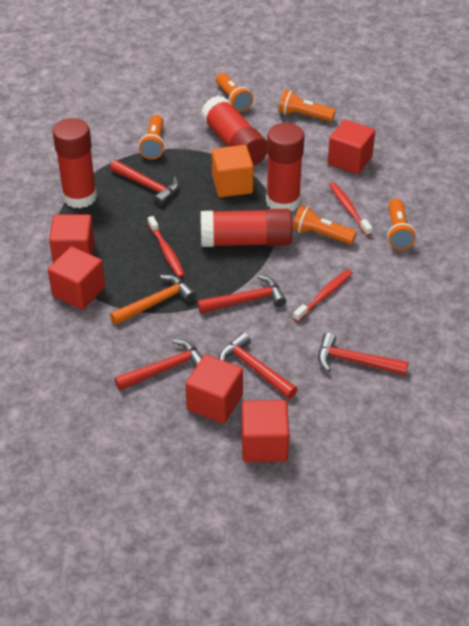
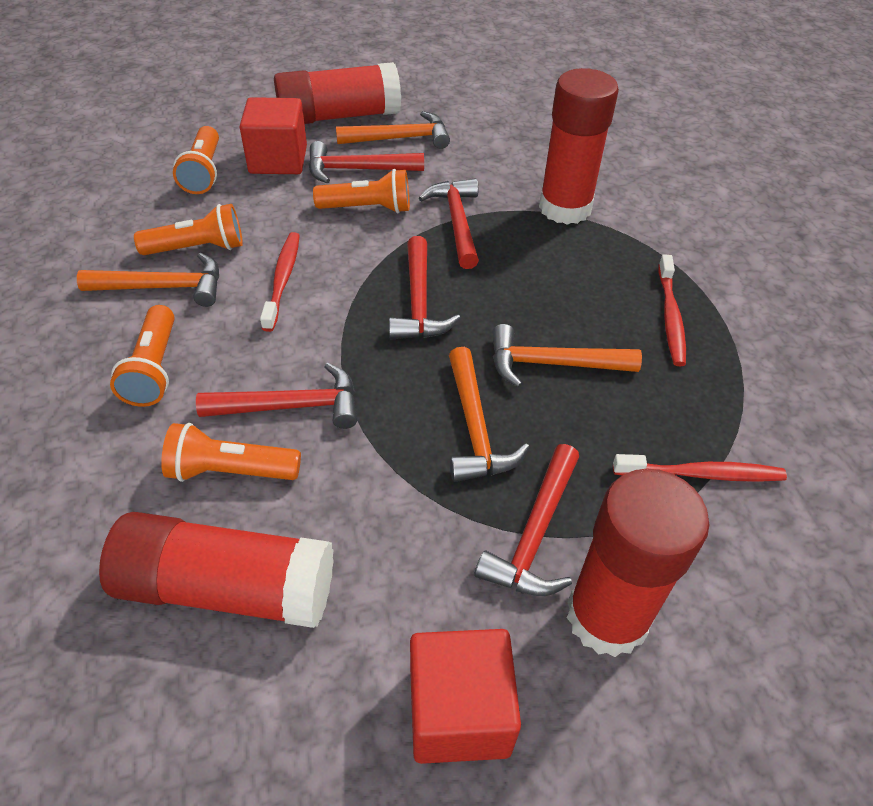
orange cube: [212,145,254,197] = 1 -> none = 0
orange hammer: [110,275,196,325] = 1 -> [77,253,219,307] [336,111,450,149] [449,347,530,482] [492,324,642,388] = 4
red cube: [48,246,105,310] [49,215,95,263] [186,355,243,424] [242,400,289,462] [328,120,375,174] = 5 -> [240,97,307,174] [410,629,521,764] = 2

